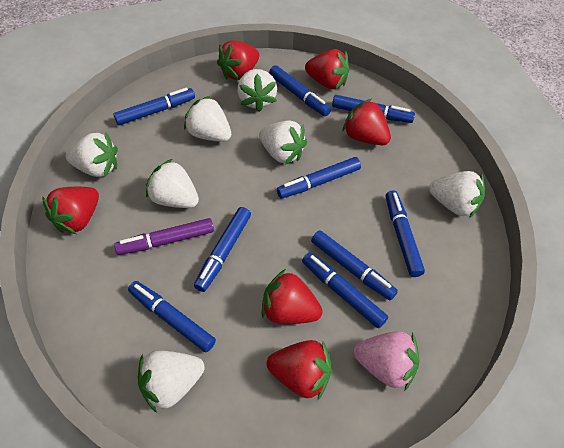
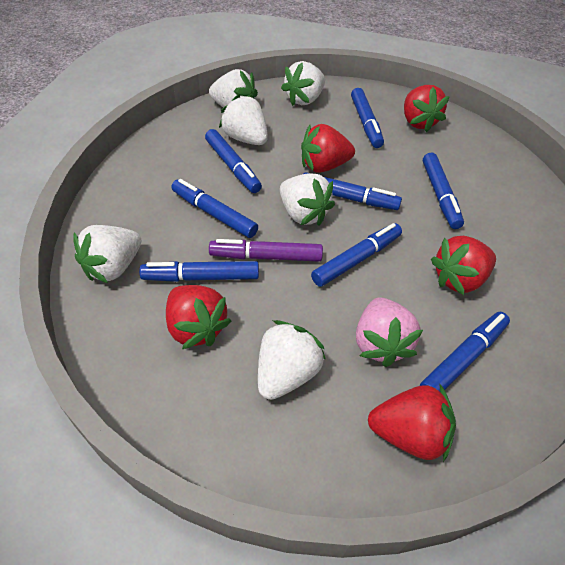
blue marker: [113,88,195,125] [128,281,216,352] [194,207,251,292] [269,65,331,116] [277,157,361,198] [302,252,388,328] [311,230,398,300] [332,95,415,123] [386,190,425,277] = 9 -> [139,261,259,282] [172,179,258,238] [205,129,262,193] [304,172,402,210] [311,223,402,287] [351,88,384,148] [420,312,510,391] [423,153,464,229] = 8
red strawberry: [42,187,99,234] [217,40,259,80] [262,270,323,324] [266,340,331,400] [305,49,349,89] [343,99,391,145] = 6 -> [166,285,231,349] [301,124,355,173] [368,384,456,462] [404,85,450,132] [431,236,496,295] = 5
white strawberry: [66,132,118,177] [138,351,205,413] [146,159,199,208] [184,96,231,142] [237,69,277,112] [259,120,307,165] [429,171,485,218] = 7 -> [73,225,141,283] [209,69,258,107] [219,94,268,145] [258,320,326,400] [280,173,335,226] [281,61,325,106] = 6

